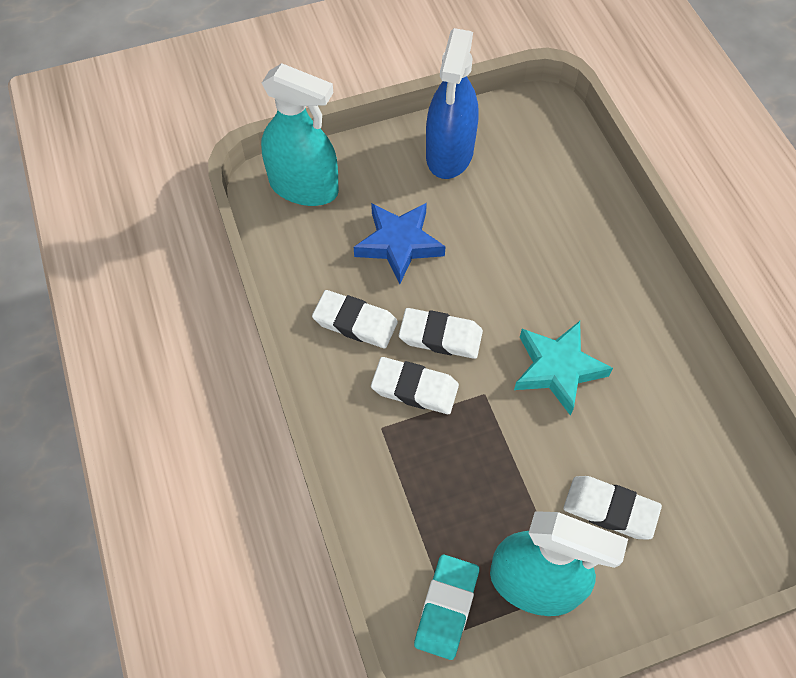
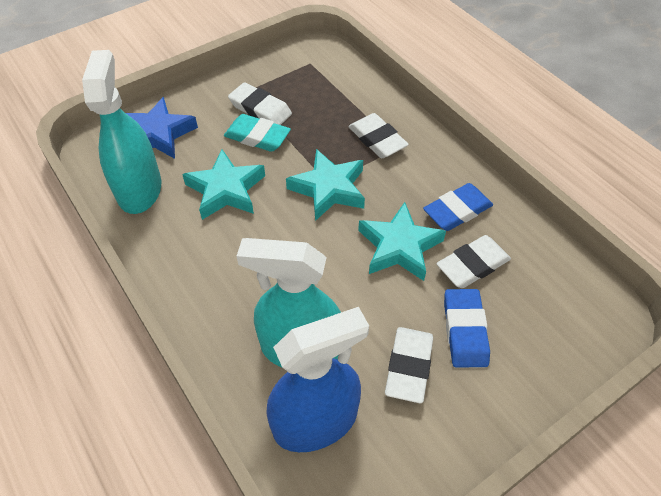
blue eraser: none = 0 -> [423,183,493,231] [444,289,490,368] = 2
turquoise star: [514,321,613,416] = 1 -> [182,149,265,220] [286,149,365,221] [358,202,446,281] = 3

